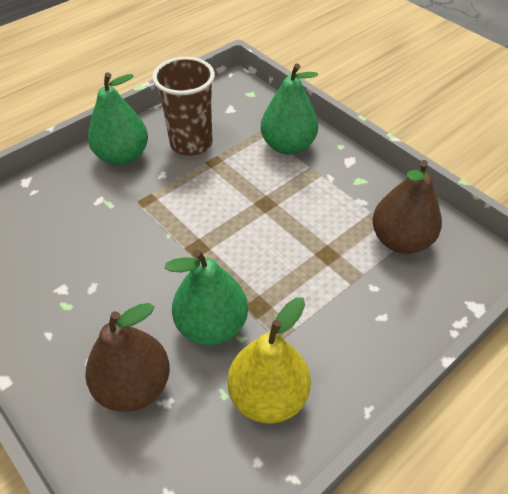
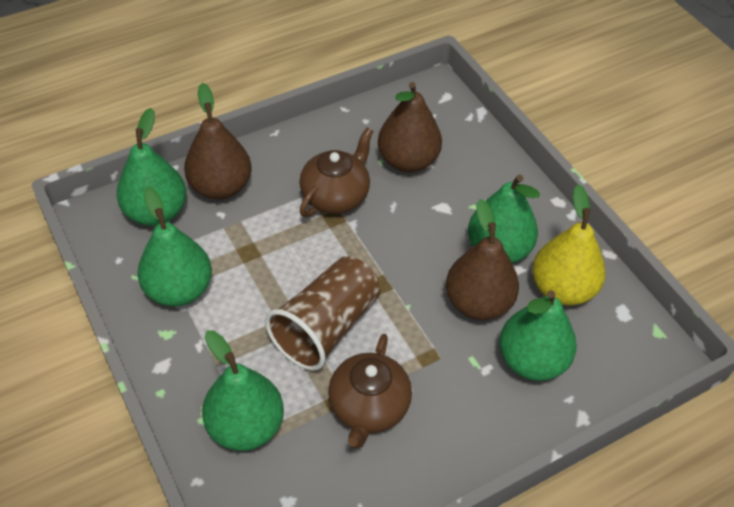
brown pear: [85,303,170,412] [372,160,442,254] = 2 -> [184,83,252,200] [378,82,442,173] [446,199,519,320] = 3
brown teapot: none = 0 -> [299,127,373,217] [328,334,412,449] = 2
green pear: [88,72,148,166] [165,250,248,345] [261,63,318,155] = 3 -> [117,108,186,226] [137,187,212,307] [202,330,284,451] [468,175,540,263] [499,290,577,381] = 5

